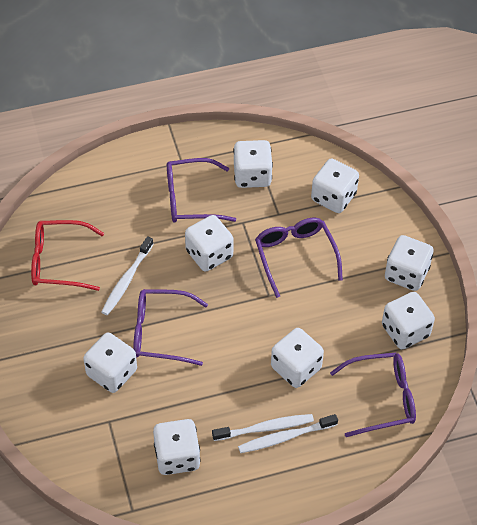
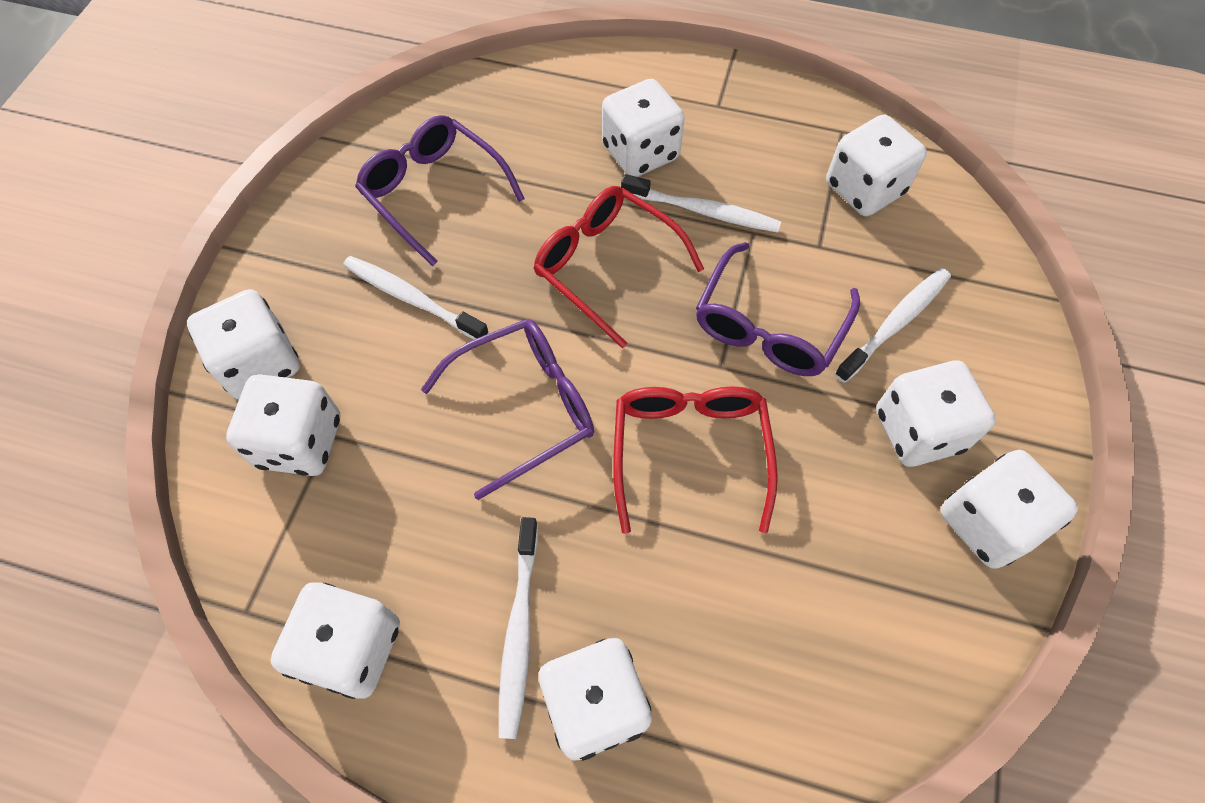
purple glasses: [133,289,208,366] [167,158,236,223] [255,218,343,298] [330,353,416,437] = 4 -> [355,115,525,266] [421,319,594,500] [696,242,860,376] = 3
red glasses: [31,220,104,291] = 1 -> [534,186,704,348] [613,386,778,534] = 2
white toothbrush: [101,236,153,315] [212,414,314,441] [238,414,338,453] = 3 -> [343,256,489,340] [499,517,538,739] [621,174,781,233] [834,268,951,383] = 4

